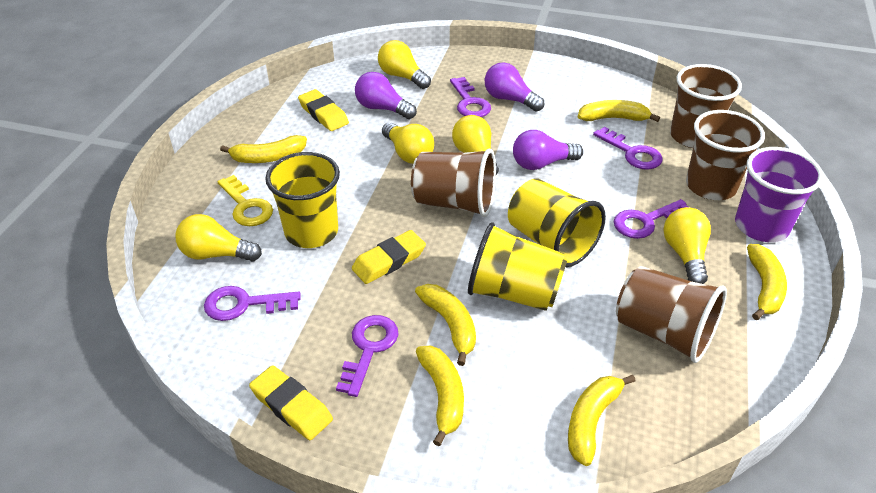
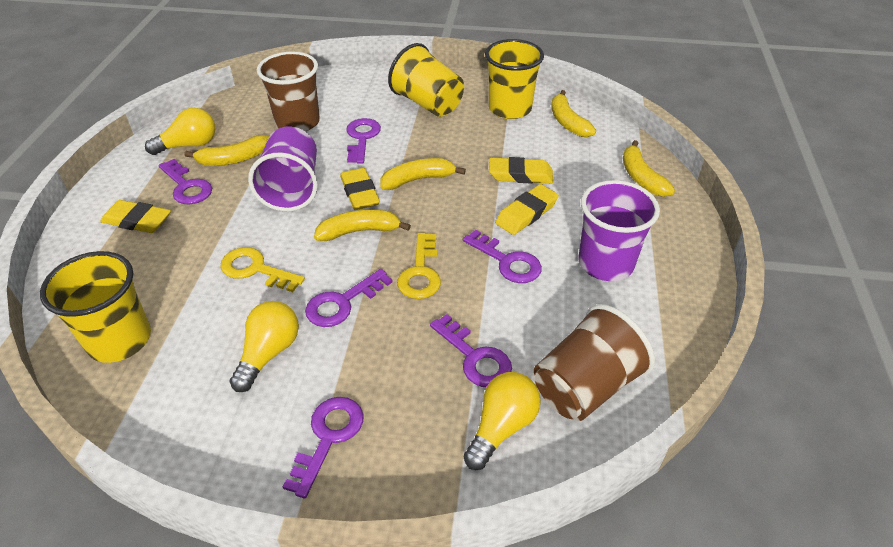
brown cup: [411,149,496,217] [616,266,727,363] [670,64,742,148] [686,110,765,200] = 4 -> [257,52,320,132] [534,304,655,421] = 2
purple cup: [735,147,823,242] = 1 -> [248,126,318,211] [578,180,660,281] = 2
purple key: [204,286,301,321] [336,315,399,397] [450,77,491,117] [593,127,663,170] [614,199,688,239] = 5 -> [158,159,212,204] [283,397,364,499] [305,269,393,327] [346,118,381,163] [430,314,512,387] [463,229,542,283] = 6
purple light bulb: [355,72,417,119] [485,62,545,112] [513,130,583,170] = 3 -> none = 0
yellow banana: [220,135,307,163] [415,284,476,366] [416,345,464,446] [568,375,636,466] [578,100,660,122] [747,244,787,320] = 6 -> [184,135,269,166] [314,210,411,241] [380,158,466,190] [551,90,596,137] [623,140,675,197] = 5
yellow eraser: [249,365,333,440] [298,89,349,131] [352,230,426,284] = 3 -> [100,200,171,233] [340,168,380,210] [489,157,553,184] [495,184,559,235] = 4
yellow key: [217,175,273,226] = 1 -> [220,247,305,292] [397,233,441,299] = 2
yellow light bulb: [176,214,262,262] [378,40,431,89] [382,122,434,164] [452,115,499,175] [663,207,711,284] = 5 -> [145,108,215,155] [229,301,299,392] [464,372,541,470] = 3

